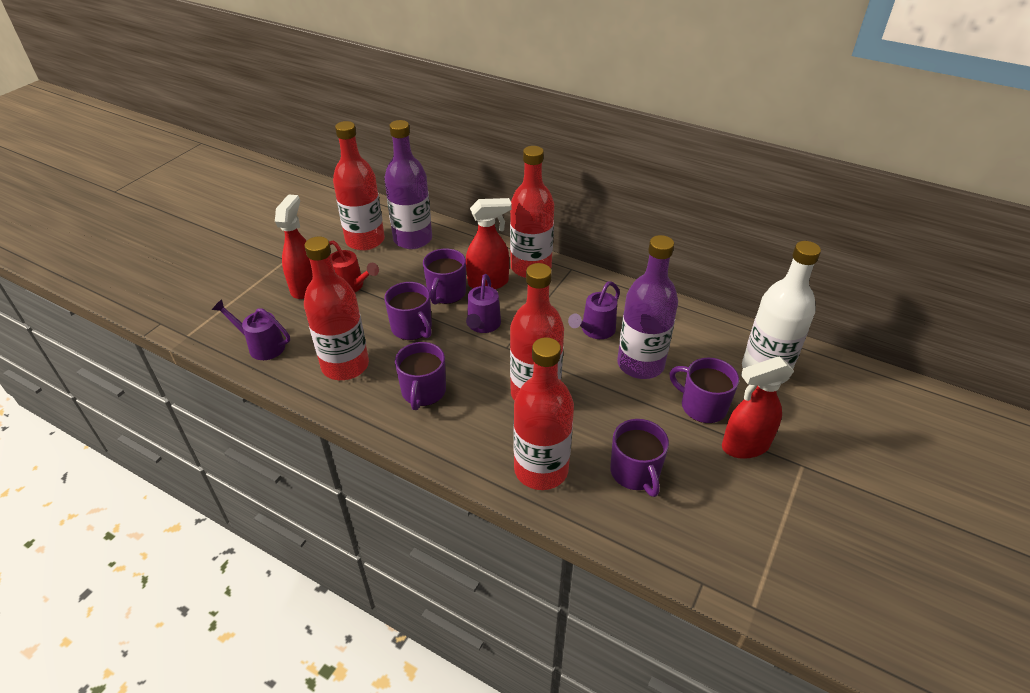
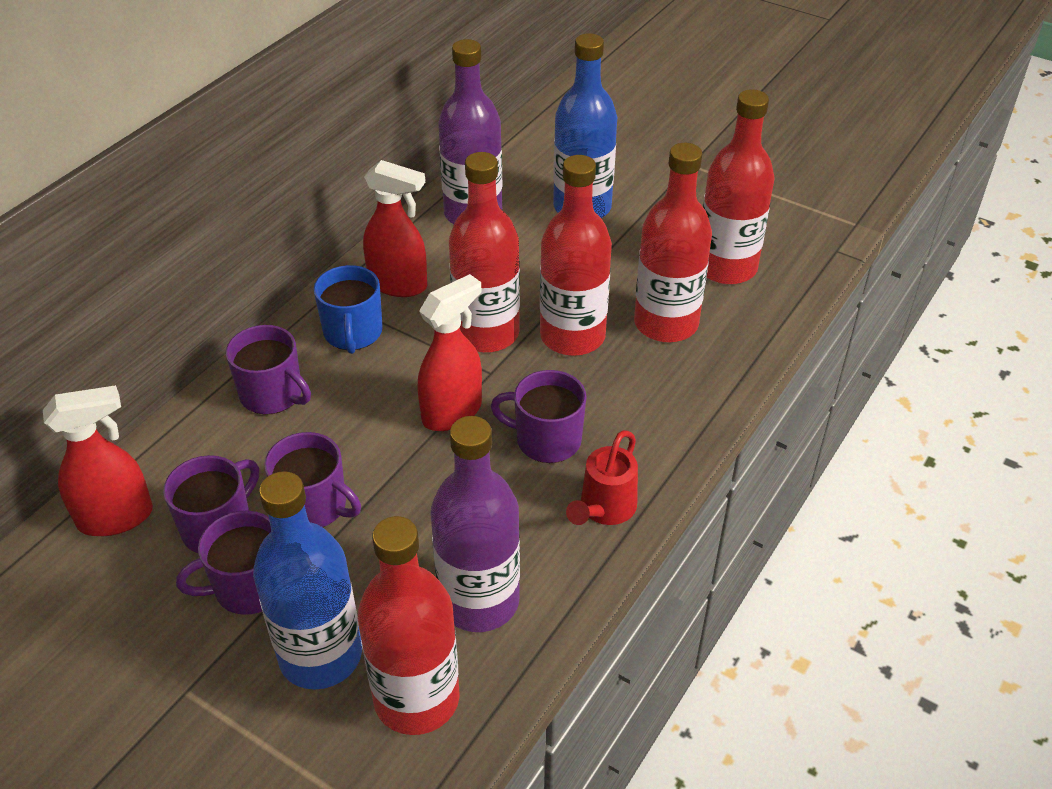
blue bottle: none = 0 -> [253,471,362,690] [553,33,617,218] = 2
blue mug: none = 0 -> [314,265,383,354] = 1
purple watering can: [212,299,290,360] [466,274,501,333] [568,282,620,339] = 3 -> none = 0
white bottle: [742,241,821,384] = 1 -> none = 0

